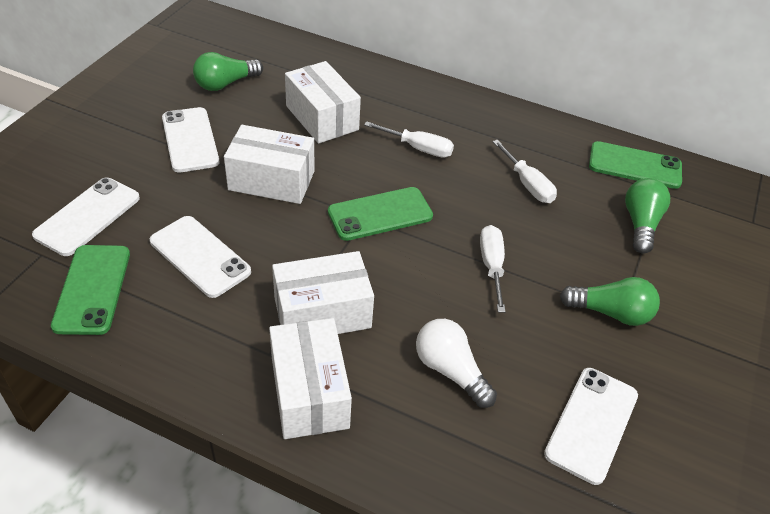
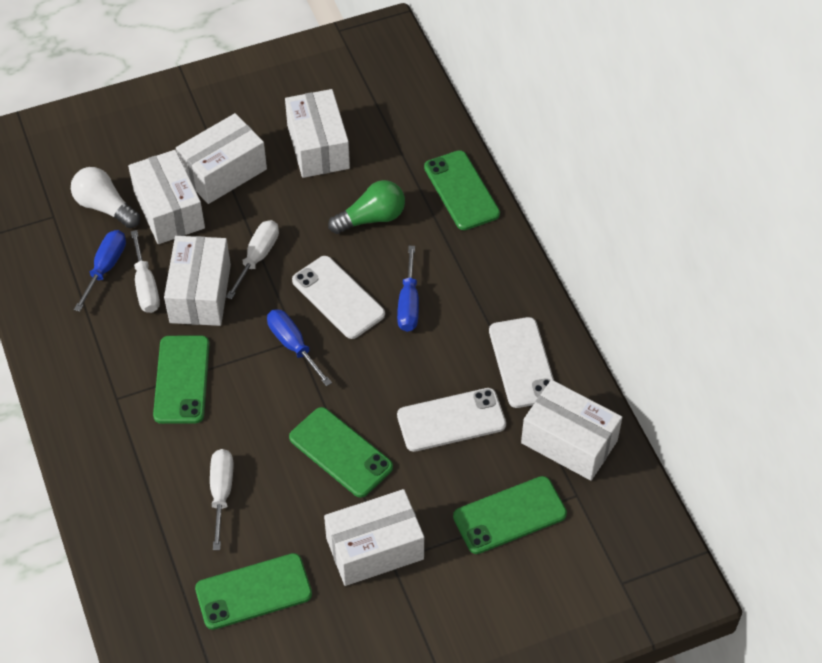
blue screwdriver: none = 0 -> [74,230,126,312] [267,309,332,386] [397,246,419,332] = 3
green light bulb: [193,52,263,91] [560,277,660,326] [625,178,670,254] = 3 -> [328,180,405,234] = 1
green phone: [51,245,130,335] [328,187,433,241] [589,141,682,189] = 3 -> [153,335,210,424] [195,553,312,630] [289,407,393,498] [424,150,500,230] [453,476,567,554] = 5
white box: [224,125,314,204] [269,318,352,439] [272,251,374,334] [285,61,361,144] = 4 -> [128,150,205,244] [164,236,231,326] [176,113,267,204] [285,89,350,178] [324,489,424,586] [521,380,622,481] = 6
white phone: [32,178,140,256] [150,216,251,298] [162,107,219,173] [544,368,638,485] = 4 -> [292,256,385,339] [397,388,506,452] [489,317,554,408] = 3

